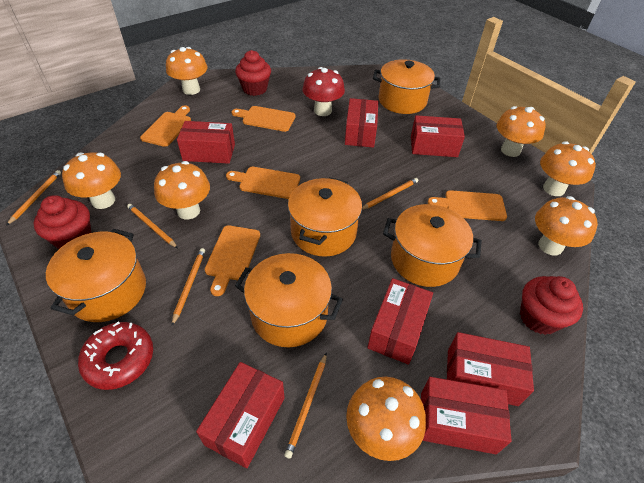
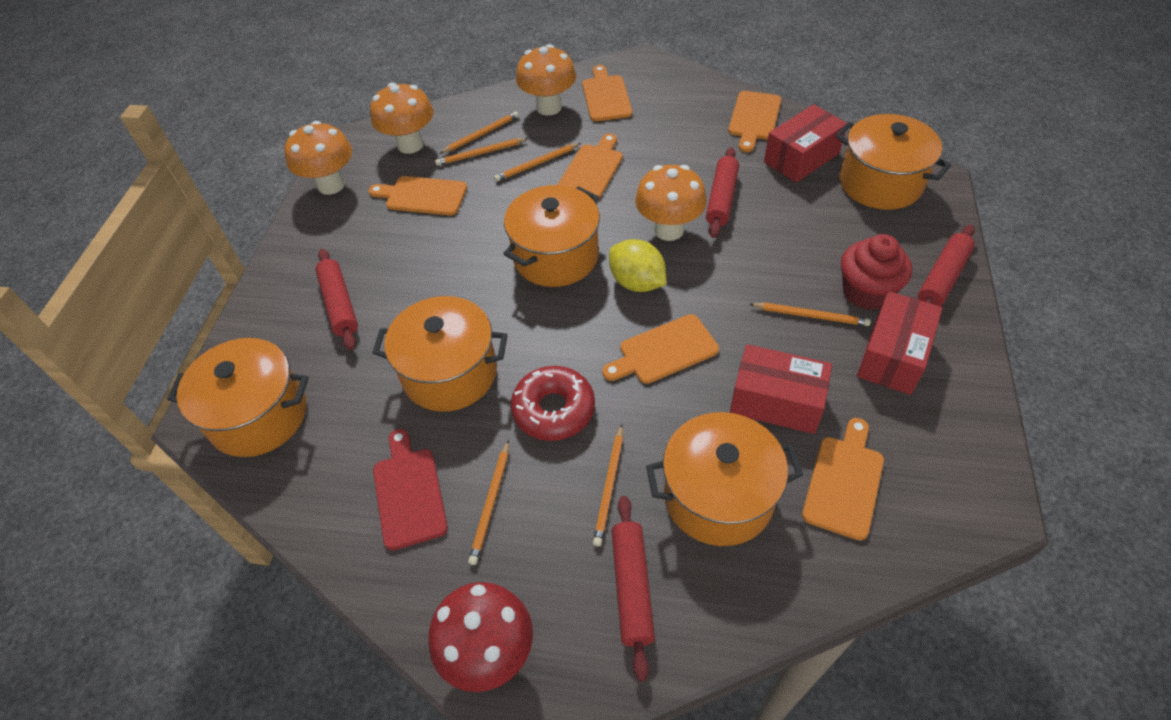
orange cutting board: [140,105,191,147] [205,225,260,296] [226,167,300,199] [232,106,296,132] [428,190,507,221] = 5 -> [369,176,467,215] [558,133,623,198] [582,65,632,121] [602,314,719,384] [728,91,781,152] [802,418,884,541] = 6
orange mushroom: [62,152,121,209] [154,161,210,220] [166,47,208,95] [346,377,426,461] [497,106,546,157] [535,196,598,255] [540,141,596,196] = 7 -> [285,121,352,195] [370,82,434,154] [516,44,576,115] [635,165,707,241] = 4
orange pencil: [6,170,61,226] [127,204,178,248] [172,248,205,326] [284,353,327,459] [362,178,418,210] = 5 -> [435,138,529,166] [439,111,519,154] [468,440,509,565] [494,143,581,182] [593,424,623,546] [750,302,871,326] = 6
red box: [177,121,235,164] [196,362,285,468] [345,98,378,147] [367,278,433,365] [411,115,465,157] [421,377,512,454] [447,332,534,406] = 7 -> [730,344,832,434] [764,104,847,183] [857,291,943,395] = 3
red cupcake: [33,195,91,249] [235,50,271,96] [520,276,583,335] = 3 -> [841,234,912,310] = 1
red cutting board: none = 0 -> [373,429,448,551] = 1
red rolling pin: none = 0 -> [315,249,358,350] [611,496,655,682] [706,147,739,238] [918,225,975,306] = 4
yellow lemon: none = 0 -> [609,239,666,292] = 1

